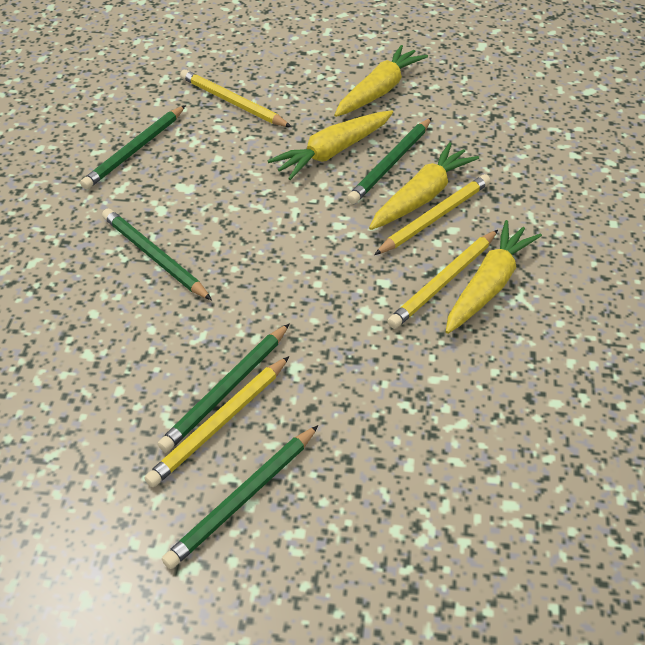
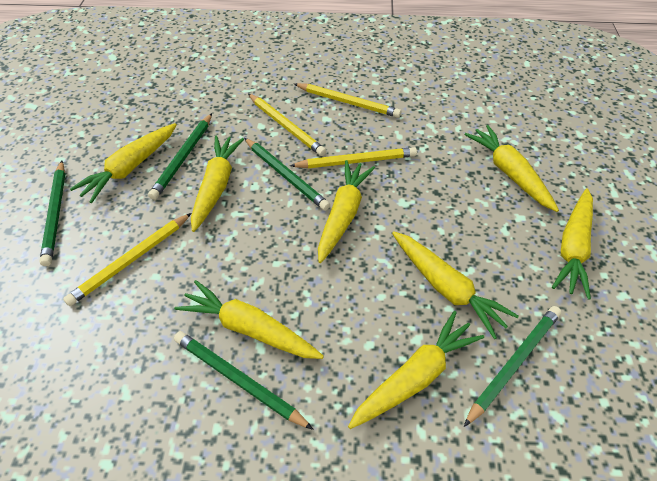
yellow carrot: [267,110,393,180] [334,45,428,117] [369,142,479,230] [446,220,542,334] = 4 -> [70,123,177,203] [174,280,324,359] [191,135,244,232] [318,160,375,263] [348,311,484,429] [392,231,519,339] [465,125,559,212] [552,189,593,300] = 8

